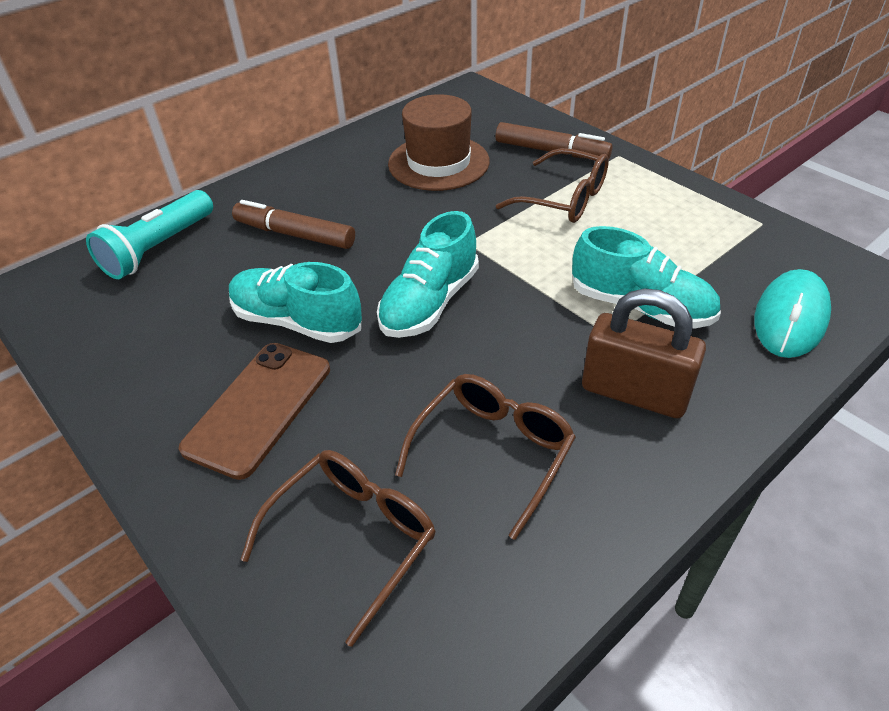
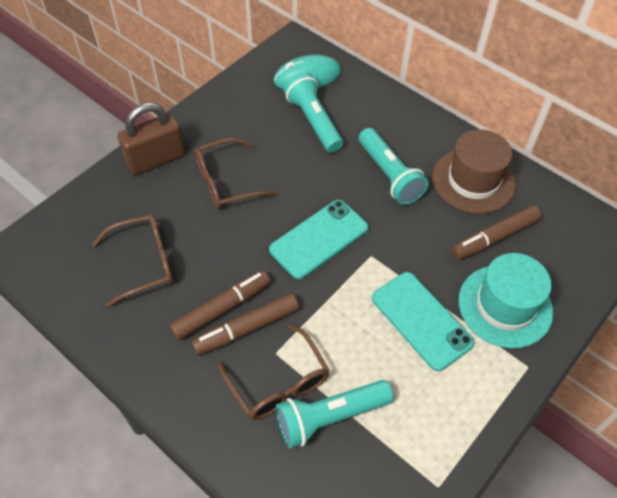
brown marker: [232,200,355,249] [495,122,612,159] = 2 -> [169,270,271,340] [192,293,299,355] [452,205,541,260] = 3
brown phone: [179,343,330,480] = 1 -> none = 0
turquoise flashlight: [86,190,213,279] = 1 -> [276,380,393,448] [283,72,343,153] [359,128,429,205] = 3
turquoise hat: none = 0 -> [459,253,553,348] = 1
turquoise phone: none = 0 -> [269,200,369,279] [372,272,475,371] = 2
turquoise shoe: [229,262,362,343] [377,211,479,338] [572,226,721,329] = 3 -> none = 0

